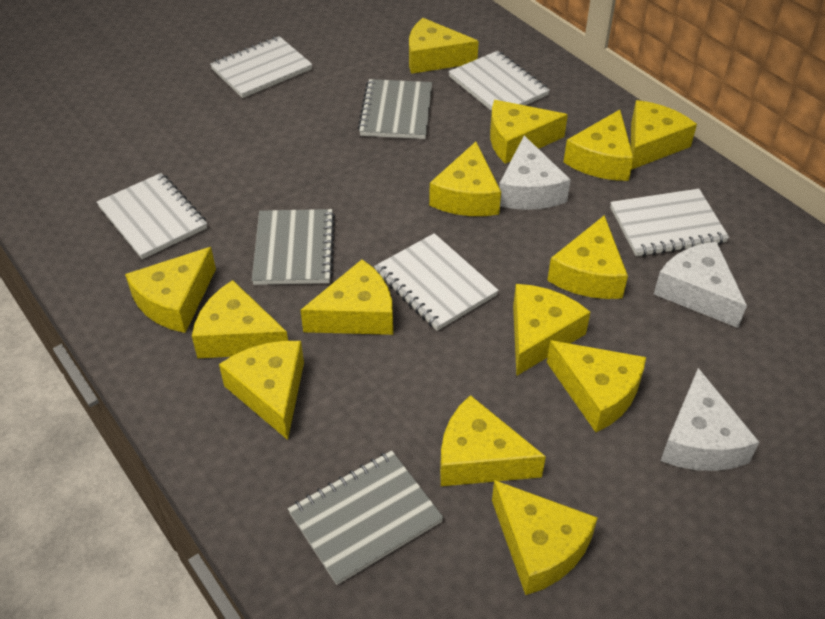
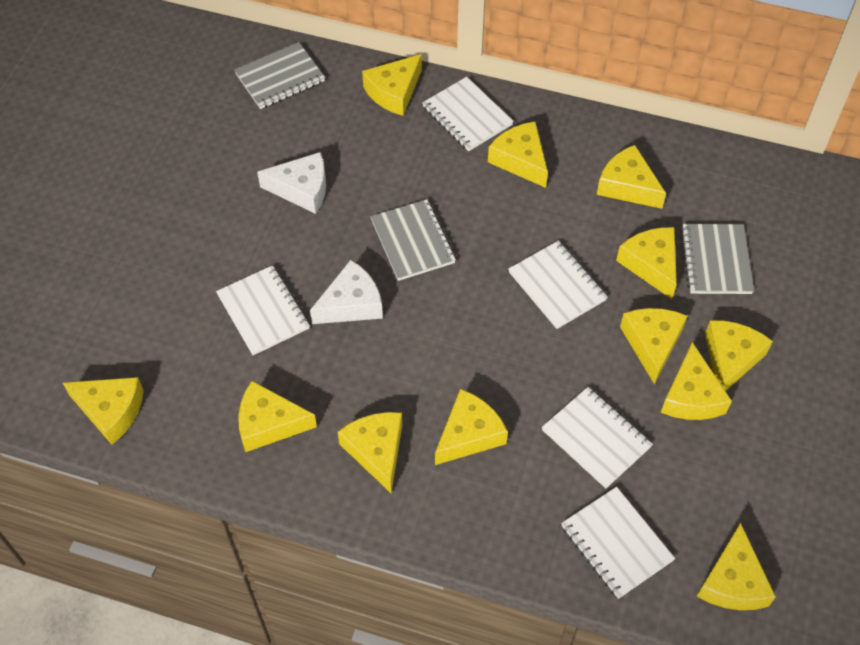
white cheese: [499,136,571,210] [654,241,747,328] [661,368,759,471] = 3 -> [257,152,326,214] [310,260,383,324] = 2
yellow cheese: [125,247,216,333] [192,280,288,358] [219,341,304,440] [300,259,393,335] [409,18,479,74] [429,142,501,216] [440,395,546,486] [490,100,568,164] [492,480,598,595] [513,284,590,376] [547,215,628,299] [547,340,646,432] [563,110,634,181] [631,100,697,170] = 14 -> [63,377,144,445] [238,381,317,452] [338,412,402,493] [362,54,422,116] [435,389,508,465] [488,122,548,188] [597,145,666,209] [616,227,677,299] [620,308,687,384] [661,342,732,420] [697,523,776,610] [705,320,773,391] = 12

